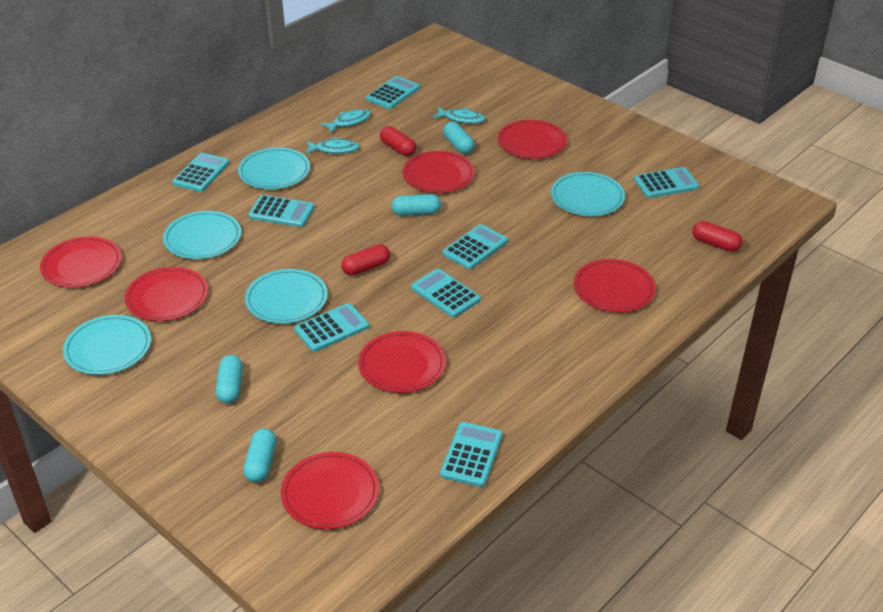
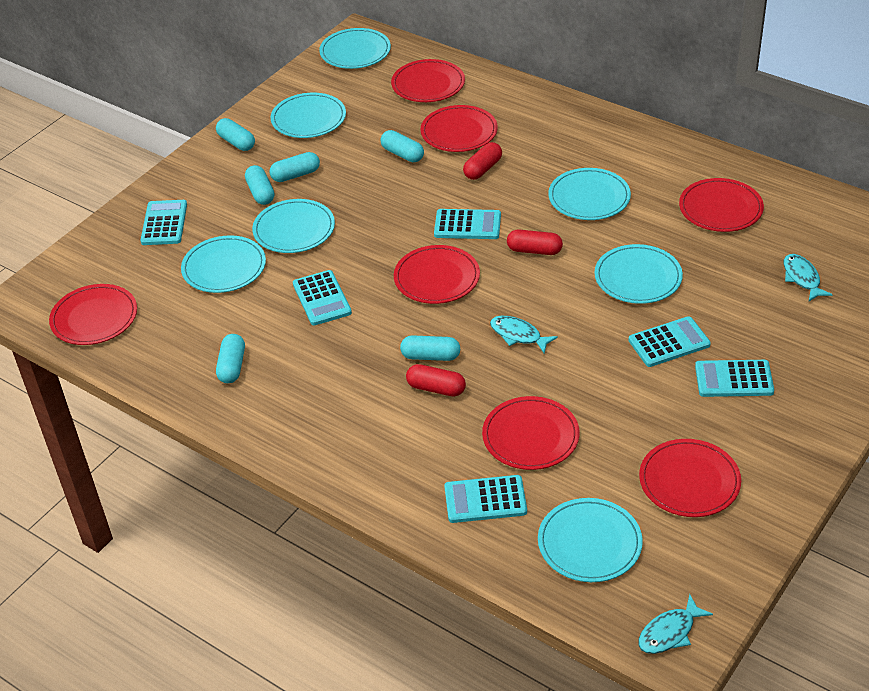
turquoise calculator: [172,153,229,192] [248,195,315,227] [294,303,369,352] [366,76,420,109] [411,269,481,318] [440,422,502,487] [442,224,508,269] [634,167,699,198] = 8 -> [140,200,187,245] [293,270,352,325] [434,209,501,239] [444,475,527,523] [628,316,711,367] [695,360,774,397] = 6
turquoise capsule: [216,355,243,404] [243,428,276,483] [391,194,441,216] [443,122,474,154] = 4 -> [216,118,255,151] [216,334,245,383] [245,165,274,205] [269,152,320,182] [381,130,424,162] [400,335,460,361] = 6
turquoise plate: [63,315,151,375] [163,211,241,259] [238,147,310,189] [245,269,327,324] [551,172,625,216] = 5 -> [181,235,266,293] [252,199,335,253] [271,93,346,138] [319,28,391,69] [538,498,643,582] [548,168,631,220] [595,244,683,304] = 7

